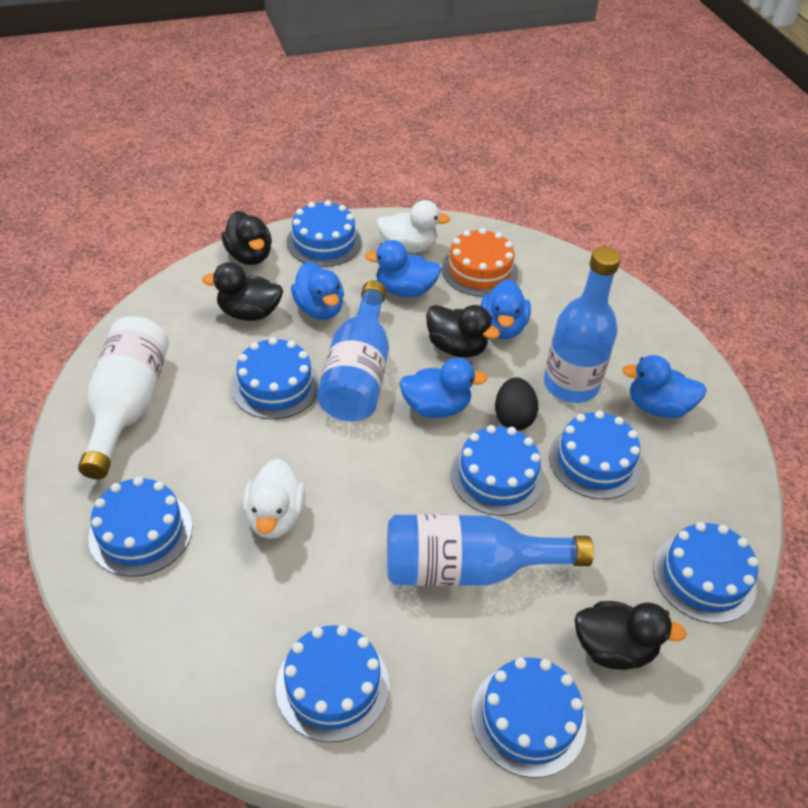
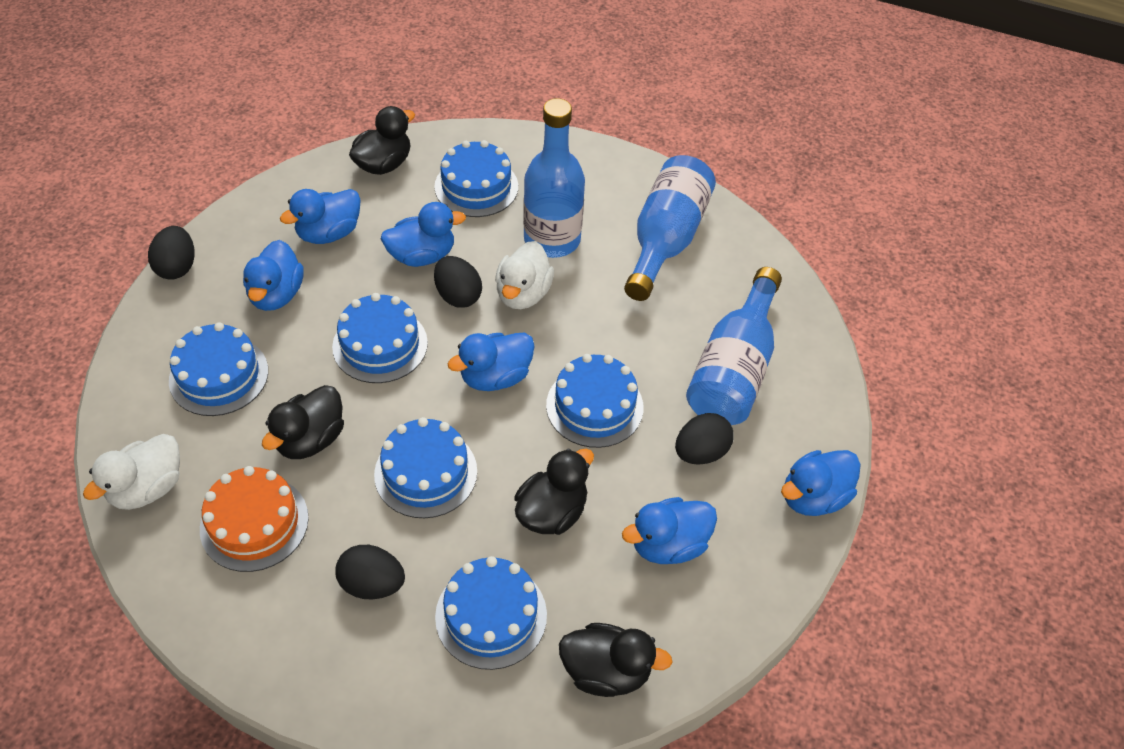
black egg: [495,377,538,431] = 1 -> [148,226,194,280] [336,545,405,600] [434,256,482,308] [675,413,734,465] = 4
blue cake: [88,477,192,577] [231,337,319,419] [276,625,389,743] [286,200,362,267] [450,425,545,516] [471,658,586,778] [549,411,642,499] [653,522,758,624] = 8 -> [169,322,268,416] [332,293,428,383] [374,417,477,518] [434,140,518,217] [435,556,547,670] [546,354,644,448] = 6
blue duck: [291,262,344,320] [365,240,442,297] [399,358,487,418] [480,279,531,339] [622,355,707,418] = 5 -> [243,240,303,311] [280,189,361,244] [381,202,466,267] [448,333,534,391] [622,497,717,564] [781,450,861,516] = 6
white bottle: [78,316,169,479] = 1 -> none = 0

